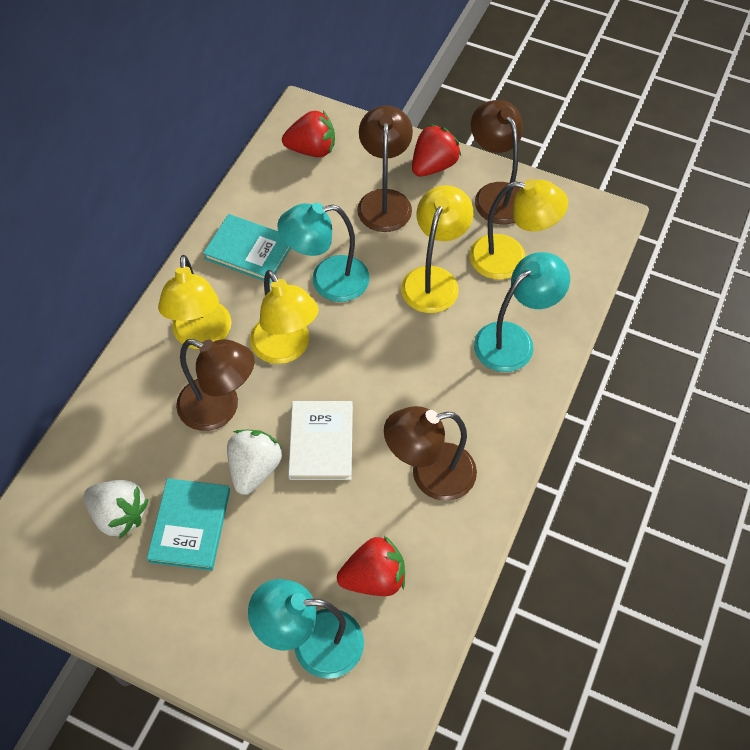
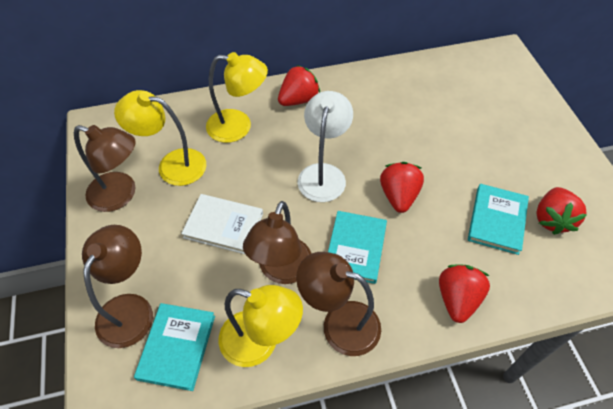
red strawberry: [282,111,335,157] [337,536,405,596] [412,124,461,176] = 3 -> [278,65,320,106] [380,162,424,213] [439,264,490,323] [536,187,587,235] = 4
turquoise book: [147,478,230,571] [203,214,291,283] = 2 -> [134,303,215,391] [328,211,387,284] [468,184,529,255] = 3
turquoise lamp: [248,579,364,679] [277,203,370,302] [474,252,570,372] = 3 -> none = 0
white lamp: none = 0 -> [297,91,353,202] = 1
white strawberry: [84,480,149,538] [227,430,282,495] = 2 -> none = 0
yellow lamp: [158,255,231,349] [250,270,319,364] [401,185,473,313] [469,179,568,280] = 4 -> [114,90,206,186] [206,52,268,143] [218,285,303,367] = 3

